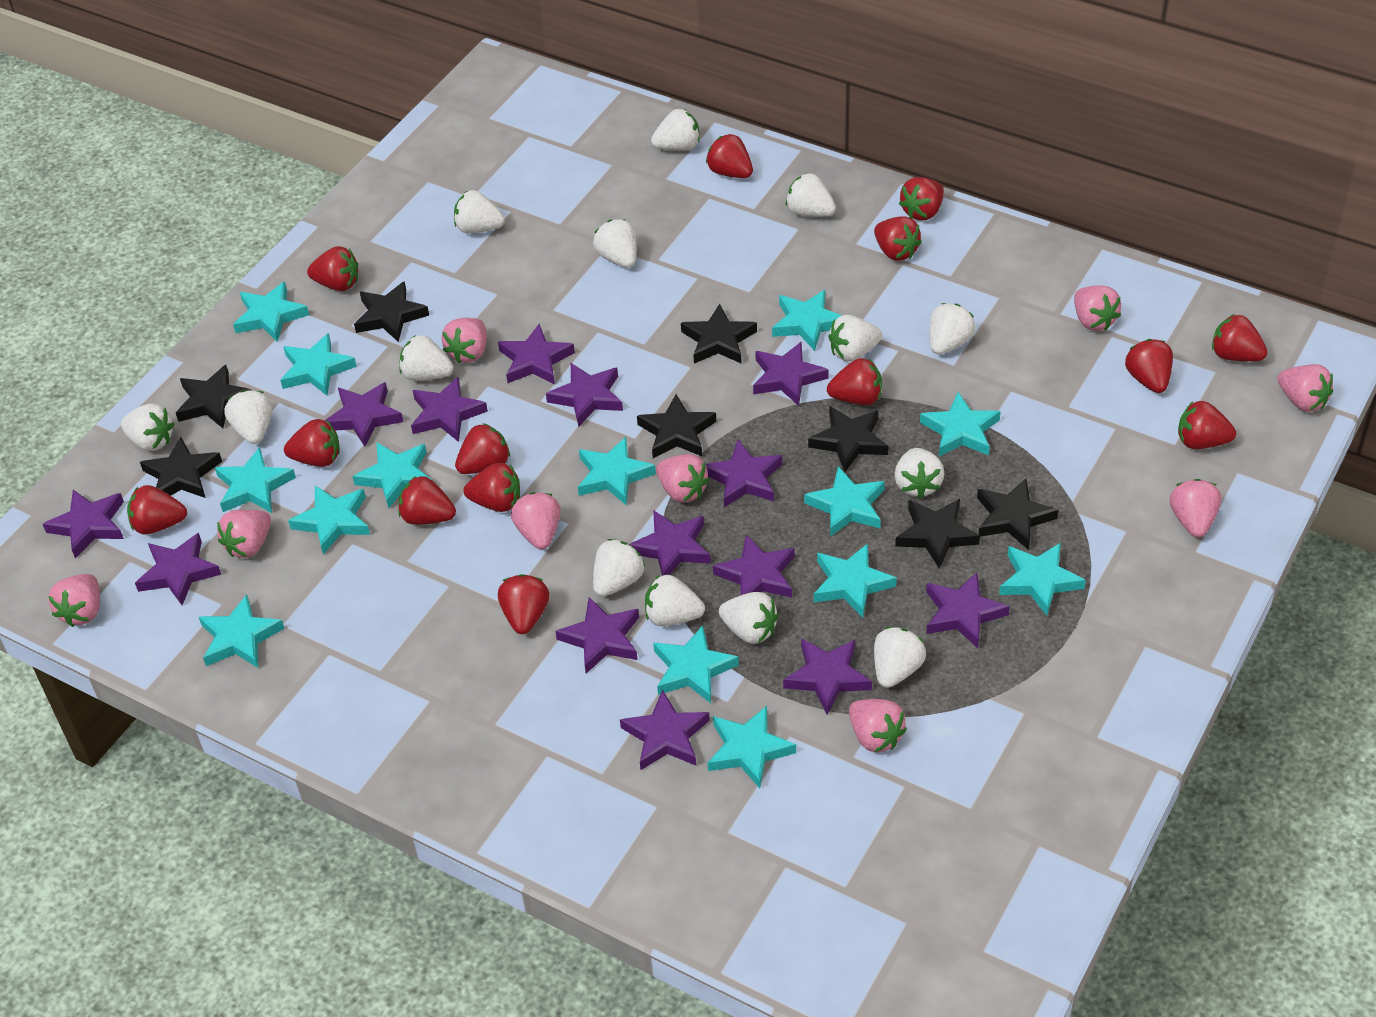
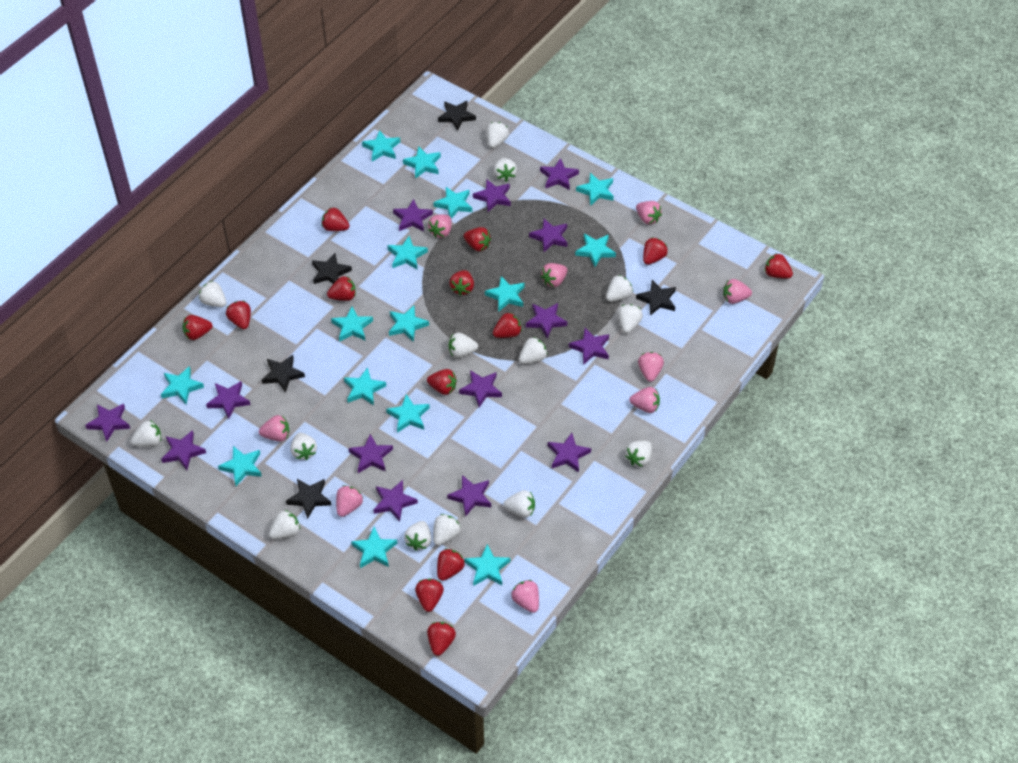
black star: [140,437,222,498] [176,365,252,428] [354,281,429,342] [637,394,716,458] [681,304,757,364] [808,406,888,473] [895,499,980,569] [977,479,1058,550] = 8 -> [262,355,305,393] [286,479,331,519] [312,253,352,284] [438,100,476,131] [636,280,676,316] = 5
red strawberry: [127,485,187,535] [284,419,340,467] [307,246,358,291] [398,476,456,525] [455,423,510,474] [464,463,520,512] [498,574,549,634] [706,134,753,178] [827,358,882,405] [874,217,922,261] [899,177,944,220] [1125,339,1173,393] [1178,401,1236,449] [1212,314,1268,361] = 14 -> [183,315,213,340] [226,301,251,329] [322,208,350,231] [327,276,356,301] [415,579,444,612] [427,369,457,395] [427,622,456,656] [437,548,465,581] [449,270,474,296] [464,227,491,251] [493,313,522,338] [643,237,668,265] [765,253,793,279] = 13
turquoise star: [199,594,285,668] [215,447,296,513] [233,281,309,342] [280,333,357,396] [288,486,370,554] [352,442,432,508] [578,437,656,505] [653,625,739,703] [708,706,796,789] [772,290,843,351] [804,467,885,537] [814,544,897,618] [920,392,1001,457] [999,543,1086,616] = 14 -> [161,366,204,404] [218,446,262,486] [331,307,373,342] [344,367,386,405] [351,527,398,568] [362,130,400,162] [386,394,430,433] [387,236,428,270] [389,306,429,342] [403,146,441,179] [433,187,472,219] [464,544,511,586] [485,276,525,312] [575,234,616,267] [576,173,614,206] = 15

